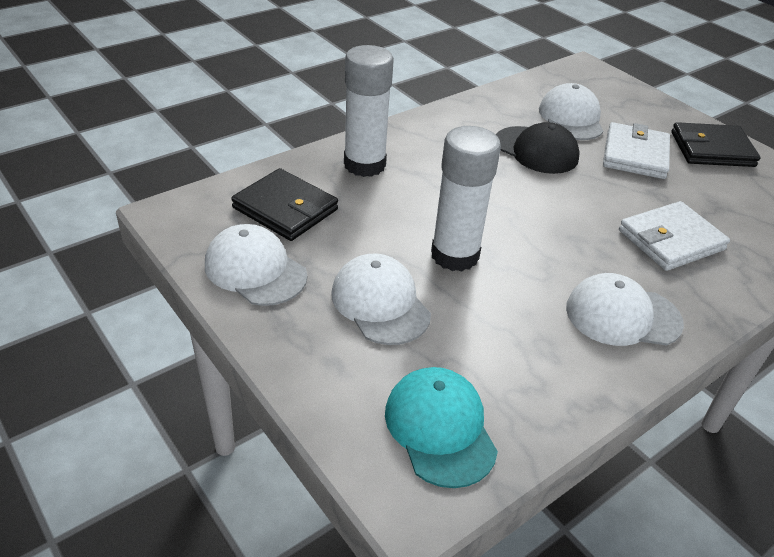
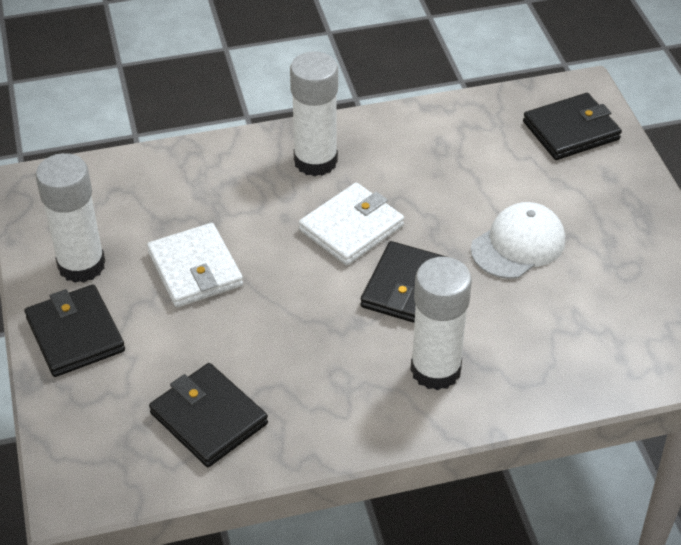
black cap: [495,122,580,174] = 1 -> none = 0
black wallet: [231,168,338,241] [671,122,761,167] = 2 -> [25,284,125,377] [149,363,268,467] [360,241,447,323] [523,93,622,160] = 4
turquoise cap: [385,367,498,488] = 1 -> none = 0
white cap: [205,224,307,306] [331,254,431,345] [539,83,603,140] [566,273,684,346] = 4 -> [471,202,565,279] = 1
white glue stick: [344,45,394,177] [431,126,501,272] = 2 -> [35,153,106,283] [290,52,338,176] [410,257,472,390] = 3

